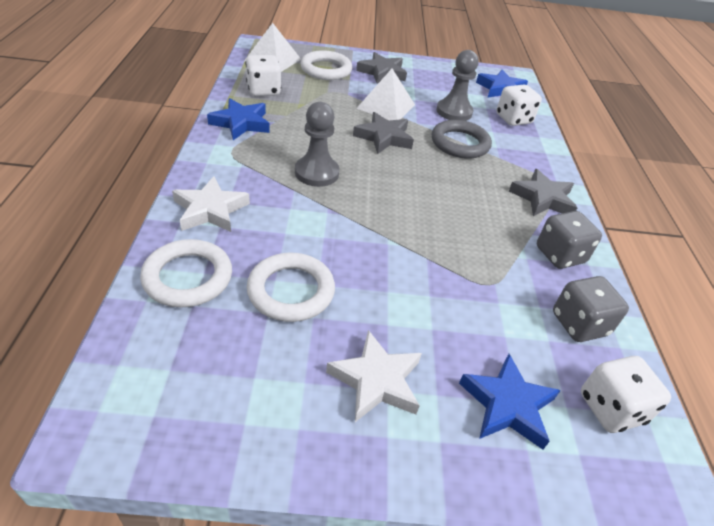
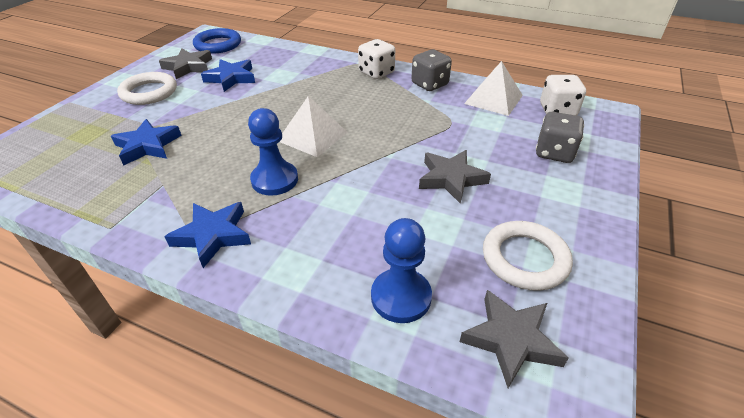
blue pawn: none = 0 -> [248,108,298,196] [371,218,432,323] = 2
blue ring: none = 0 -> [193,28,241,54] = 1
grey pawn: [295,102,339,187] [436,50,479,121] = 2 -> none = 0
grey ring: [432,120,492,159] = 1 -> none = 0
white dice: [245,55,281,96] [496,85,542,126] [581,356,671,433] = 3 -> [358,39,395,79] [540,75,586,116] = 2
white ring: [140,239,232,308] [247,252,335,322] [300,50,352,80] = 3 -> [117,72,177,105] [483,221,573,291] = 2
white star: [172,176,250,232] [326,330,422,422] = 2 -> none = 0

